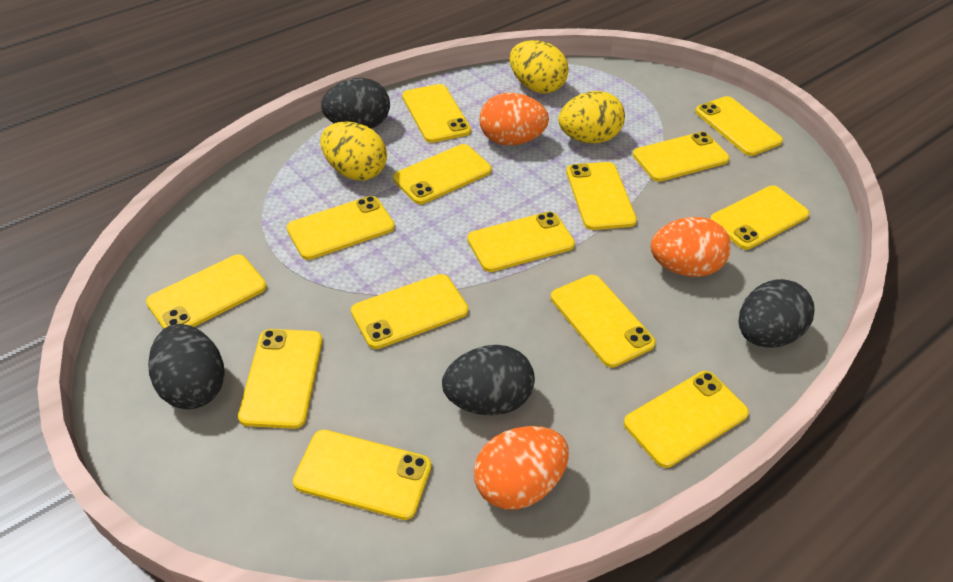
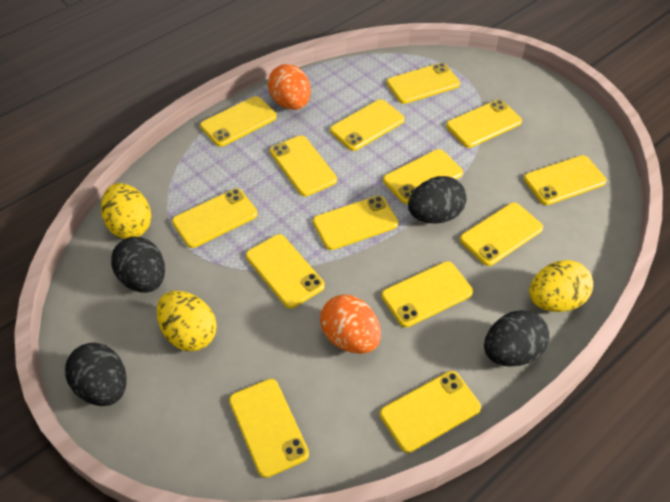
orange egg: [474,426,569,510] [479,93,549,145] [651,217,731,277] = 3 -> [268,64,311,110] [320,295,381,354] = 2

